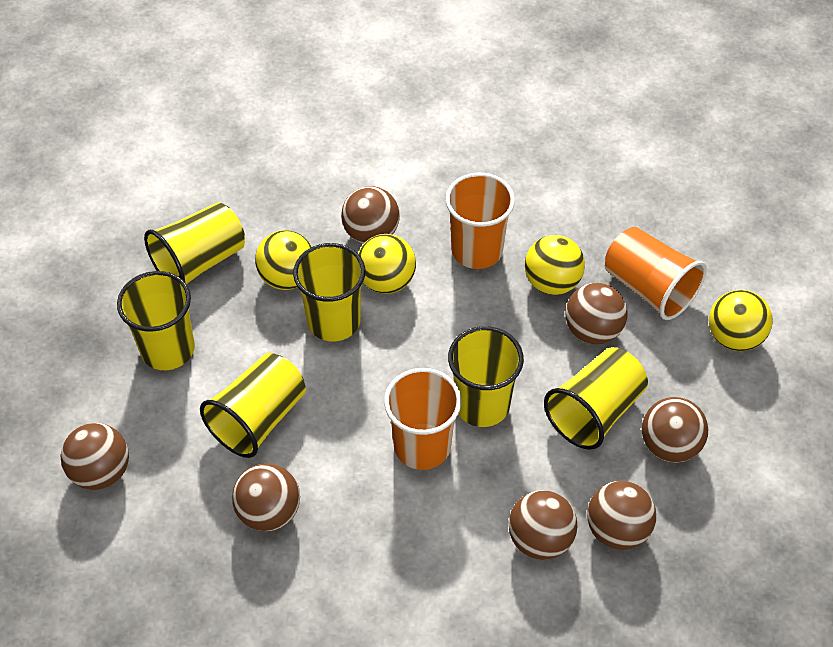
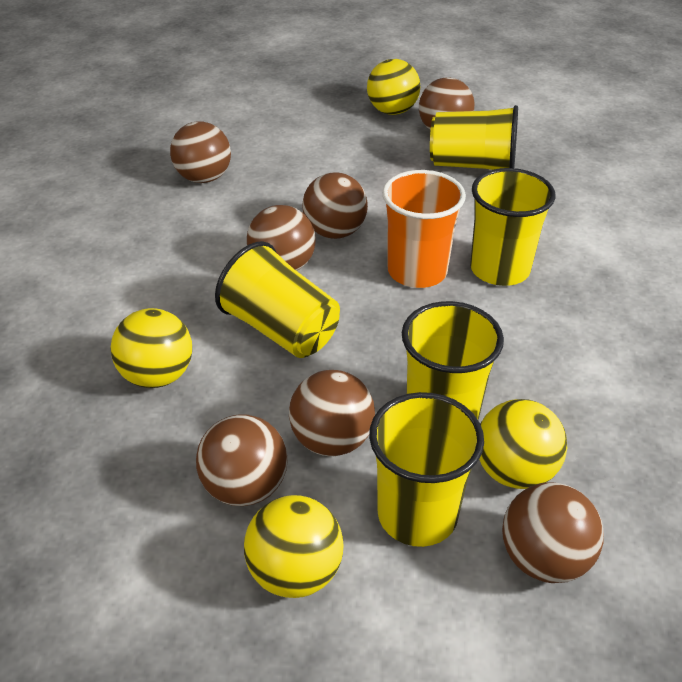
orange cup: [384,368,461,470] [446,173,515,269] [605,227,707,320] = 3 -> [382,170,466,288] = 1
yellow cup: [117,271,195,370] [144,202,245,284] [200,353,306,458] [293,243,365,341] [448,326,524,427] [544,347,648,450] = 6 -> [215,241,340,358] [369,392,484,547] [402,301,504,420] [430,105,518,170] [470,168,555,286] = 5

